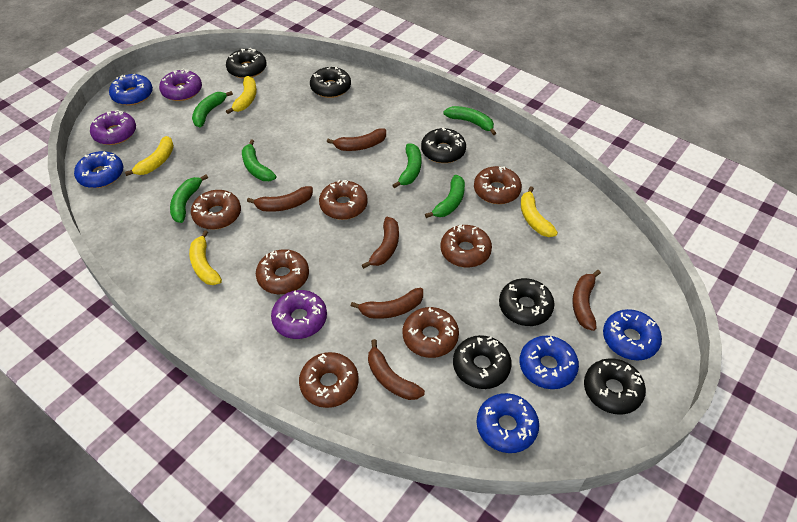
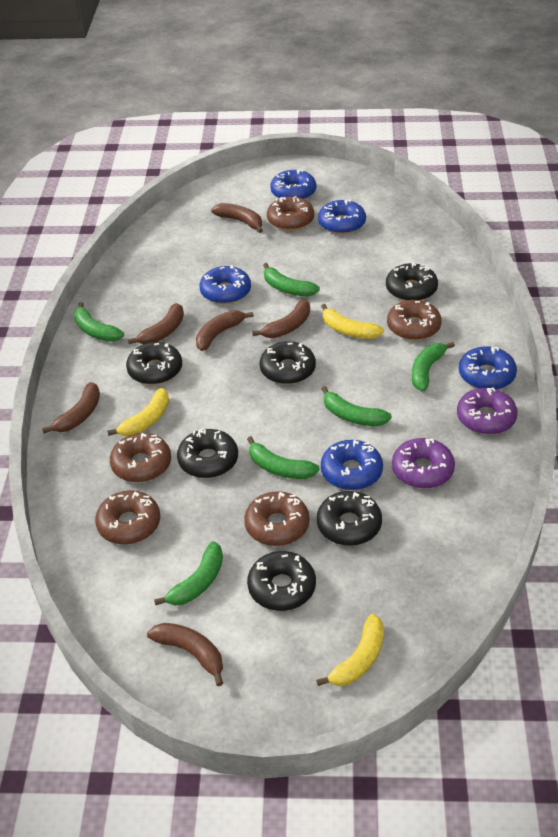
brown donut: [191,190,241,230] [256,249,309,294] [299,352,359,408] [319,180,368,220] [402,307,459,358] [441,225,492,268] [474,166,522,204] = 7 -> [95,490,160,545] [110,433,171,482] [244,491,310,546] [267,196,314,231] [387,300,442,340] = 5
purple donut: [90,110,136,145] [159,69,202,101] [271,290,327,339] = 3 -> [392,438,455,489] [457,387,518,435] = 2
yellow banana: [125,136,174,176] [189,230,222,285] [226,76,257,114] [521,187,558,237] = 4 -> [107,388,169,436] [316,614,384,686] [321,304,384,339] = 3

